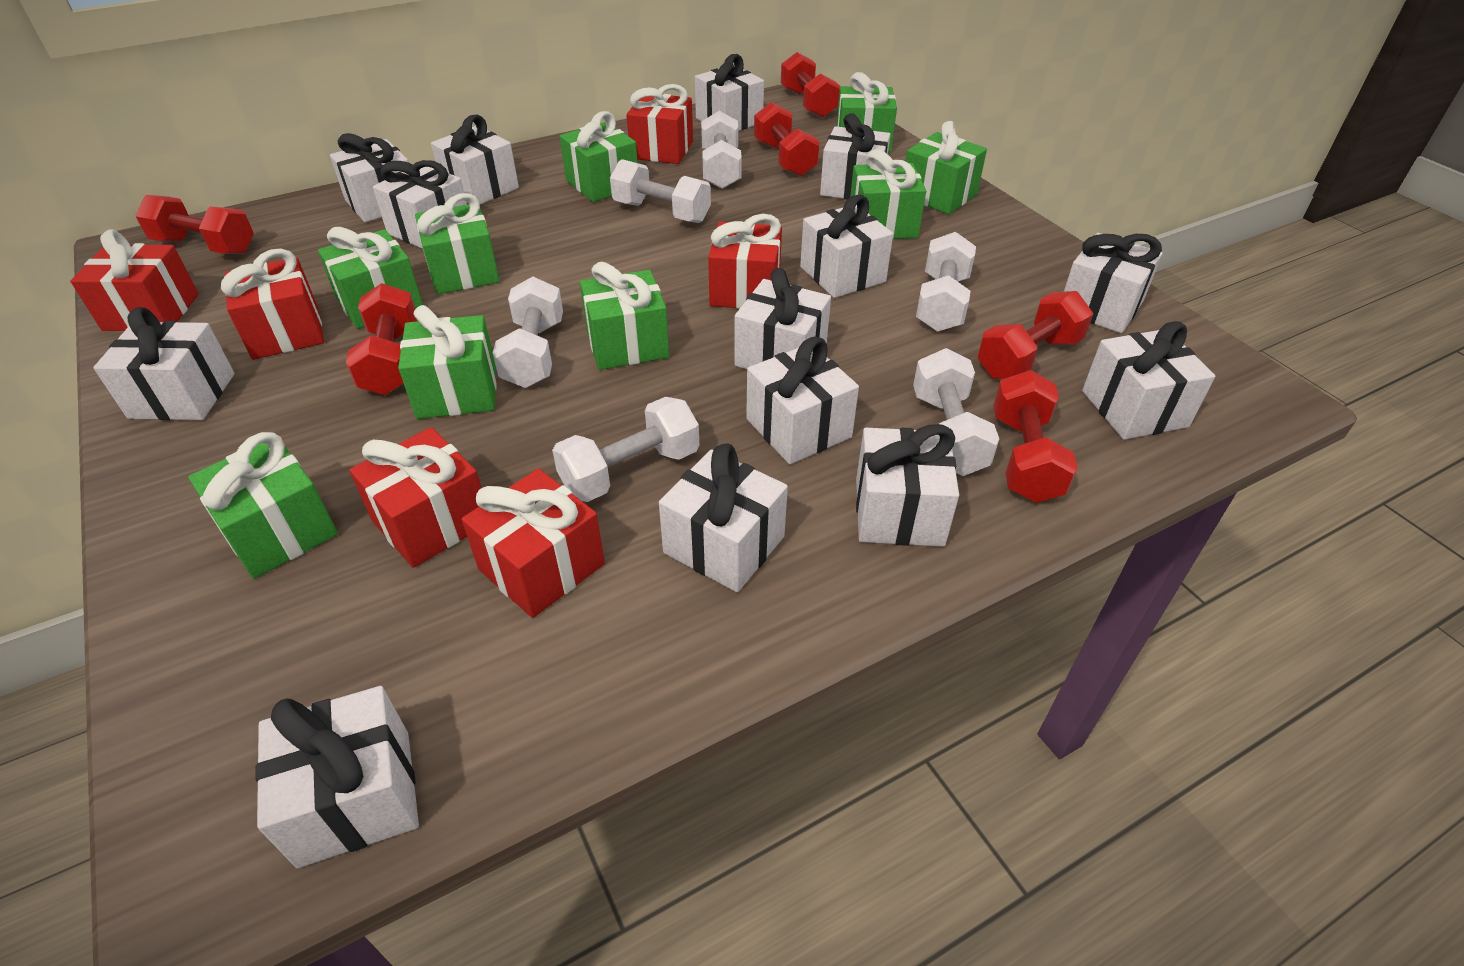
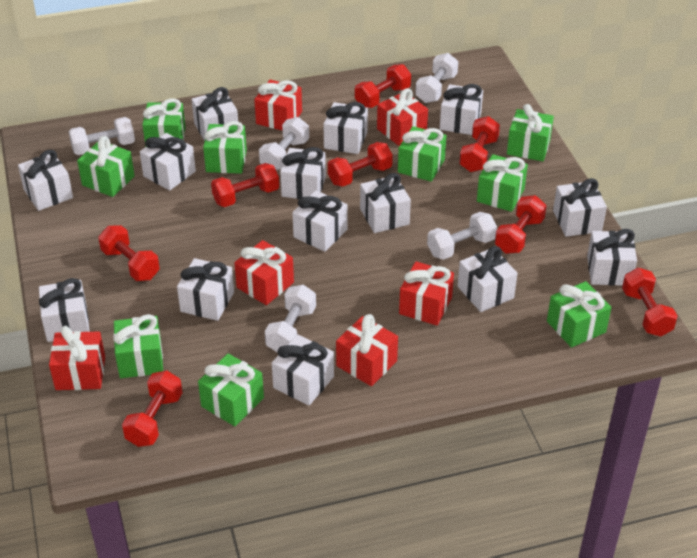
red dumbbell: [135,195,254,254] [346,283,417,395] [754,102,820,176] [781,52,840,118] [978,291,1093,379] [993,370,1078,503] = 6 -> [98,225,160,281] [122,371,183,447] [211,163,279,207] [328,142,393,187] [355,64,411,108] [459,116,500,172] [495,195,546,254] [622,268,677,337] = 8
white dumbbell: [492,276,563,388] [552,397,699,502] [610,159,711,223] [701,111,742,189] [913,348,999,476] [916,232,976,332] = 6 -> [68,117,135,155] [259,117,309,170] [265,285,316,353] [415,53,458,103] [427,212,497,260] = 5

